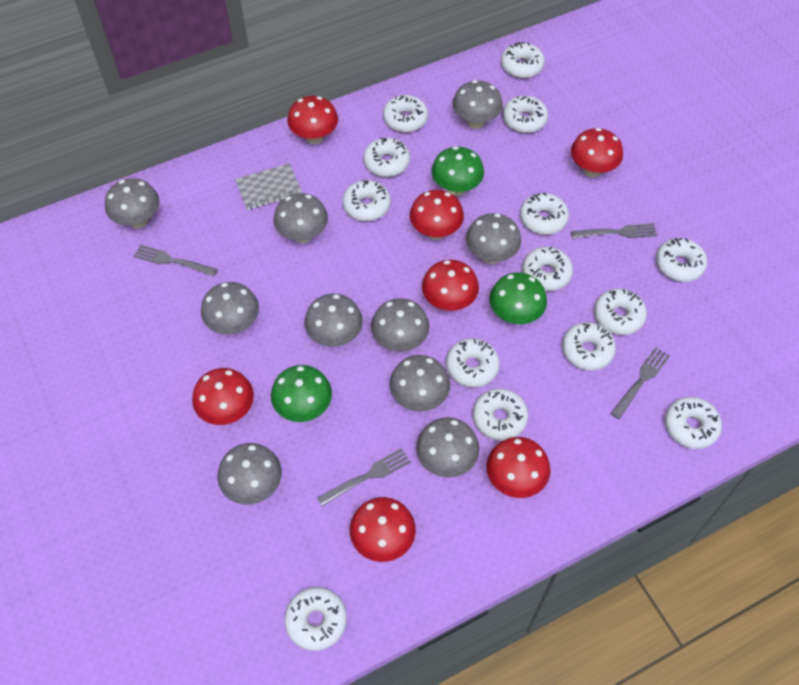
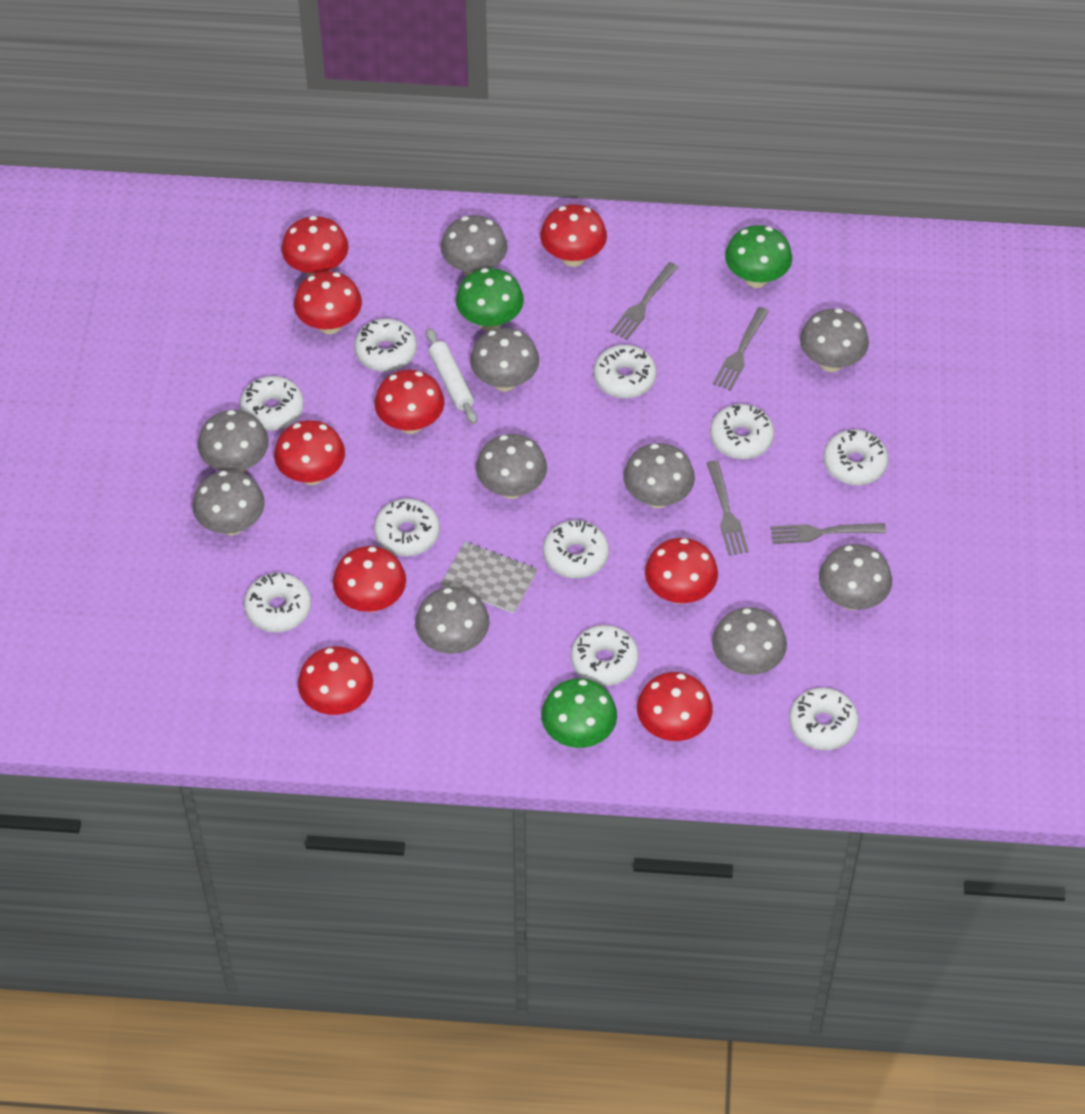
red mushroom: [192,368,254,425] [288,96,338,144] [350,497,416,562] [410,190,464,240] [422,260,479,311] [486,437,550,498] [571,128,623,177] = 7 -> [274,420,345,485] [281,216,349,276] [294,271,362,334] [298,646,373,715] [333,546,406,612] [374,370,444,434] [540,204,607,267] [637,672,713,741] [645,538,718,604] = 9
white donut: [284,587,347,651] [342,180,390,221] [363,138,410,177] [383,95,428,132] [446,338,500,387] [473,388,528,440] [501,42,545,78] [503,96,548,133] [520,193,569,235] [522,247,573,291] [562,322,616,371] [594,288,647,335] [656,238,707,282] [665,397,722,449] = 14 -> [240,376,304,431] [244,573,311,632] [354,319,417,372] [374,499,440,556] [543,520,609,578] [571,625,639,686] [594,345,657,398] [710,404,774,459] [789,687,859,750] [823,429,888,485] = 10
white rolling pin: none = 0 -> [426,328,477,424] = 1

